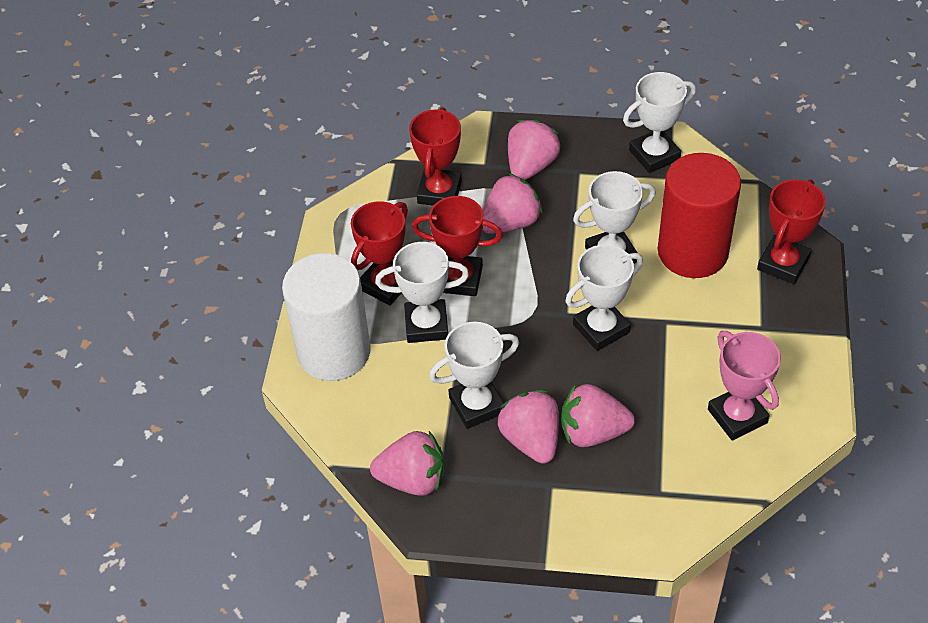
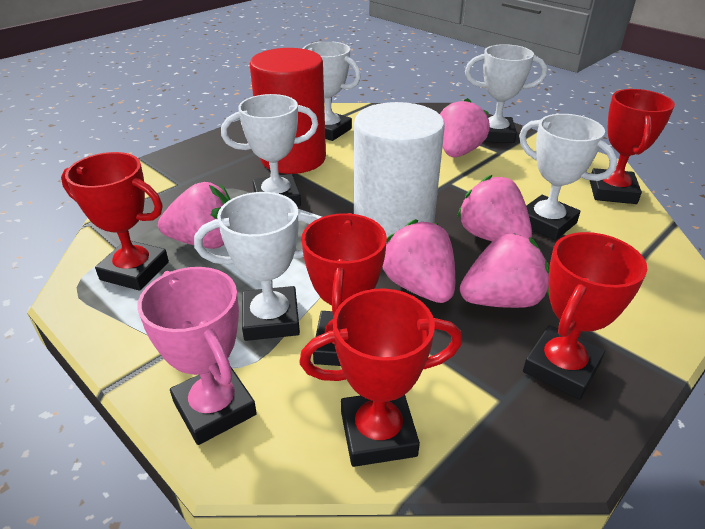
red trophy: [351,201,408,306] [409,107,462,206] [412,196,503,296] [757,179,826,284] = 4 -> [61,152,169,291] [300,288,462,467] [302,213,387,366] [523,232,647,400] [590,89,675,204] = 5

